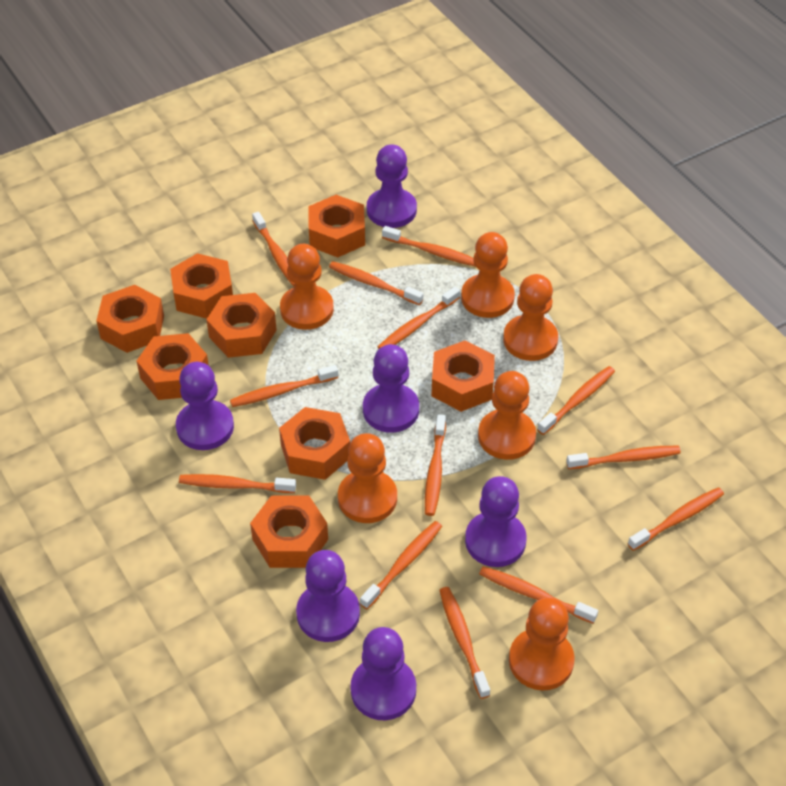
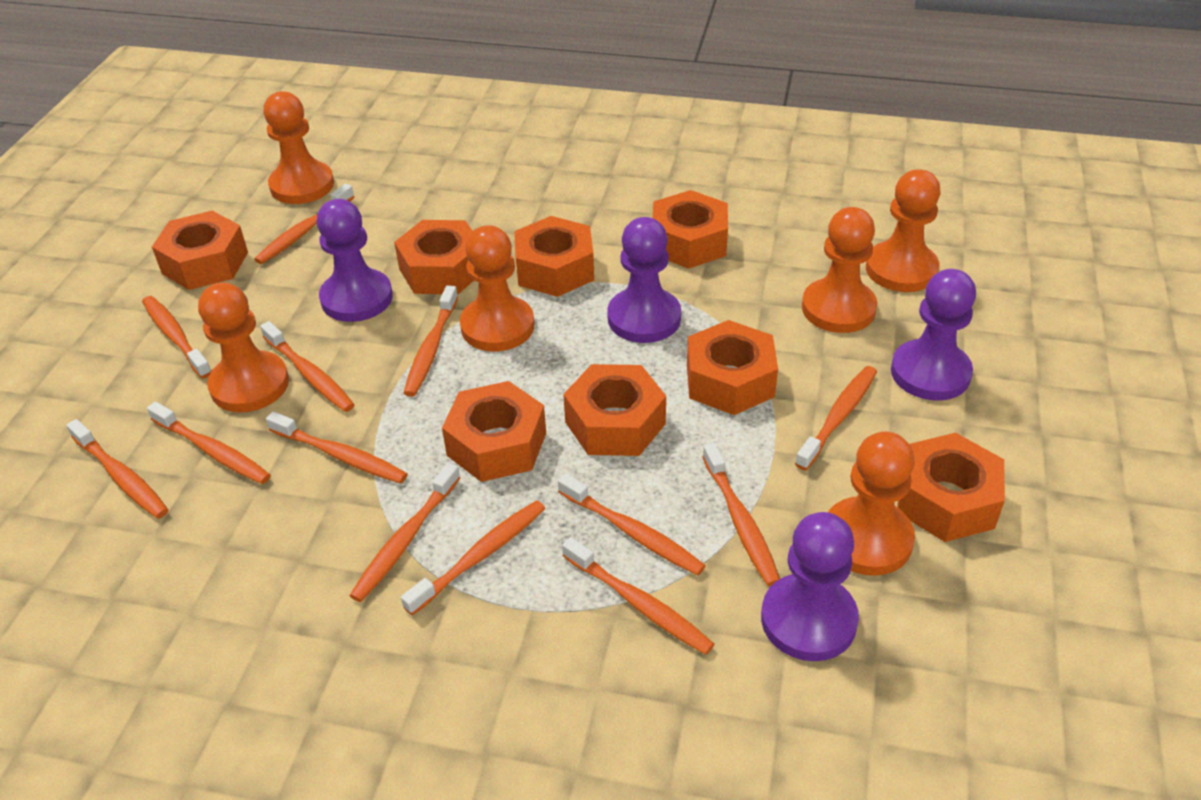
purple pawn: [176,362,234,450] [296,550,360,642] [350,627,416,720] [363,344,419,433] [367,144,417,228] [465,476,527,567] = 6 -> [317,199,393,322] [607,217,681,343] [761,512,859,661] [891,269,976,401] = 4

